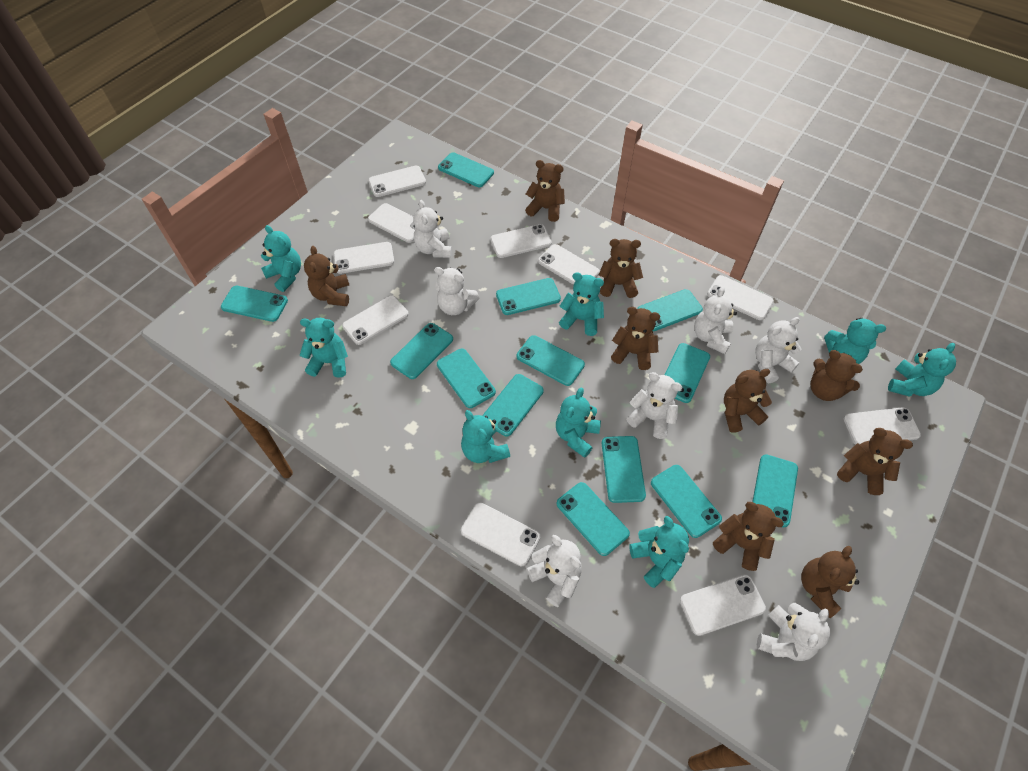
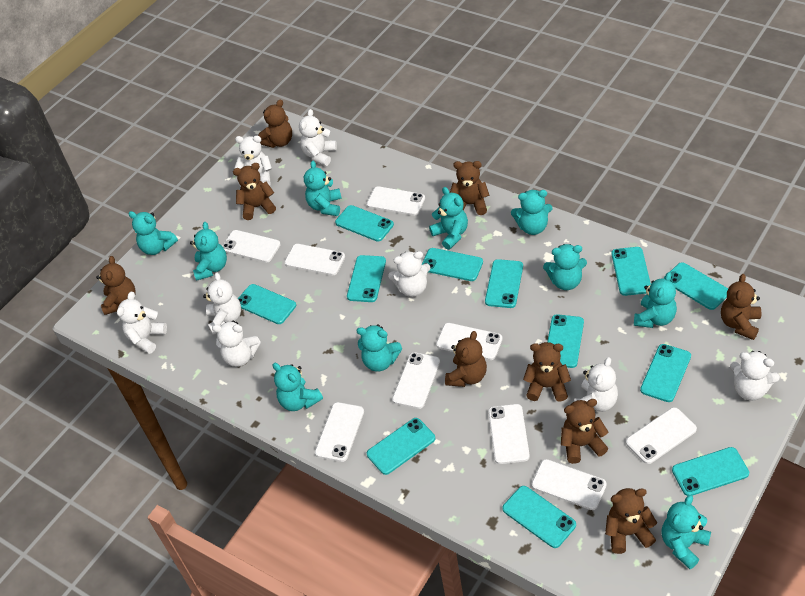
turquoise phone: [221,286,288,322] [390,323,453,379] [437,349,496,408] [438,152,494,187] [482,374,544,436] [496,278,561,315] [516,335,585,386] [556,482,630,556] [601,436,646,503] [637,289,703,331] [651,465,722,538] [665,343,710,403] [752,454,798,527] = 13 -> [238,284,296,324] [335,205,394,242] [347,255,386,302] [367,418,435,475] [422,248,483,281] [485,259,523,308] [502,486,576,548] [547,314,584,368] [611,247,651,296] [640,344,691,402] [664,262,728,310] [672,447,749,496] = 12
turquoise teddy bear: [261,225,301,292] [300,318,348,378] [461,410,510,463] [556,388,601,458] [559,272,604,336] [629,516,689,588] [824,318,886,364] [888,343,956,397] = 8 -> [128,211,178,255] [190,222,227,281] [272,363,323,411] [304,161,342,216] [357,324,402,372] [429,187,468,250] [511,190,552,235] [543,244,587,290] [634,272,677,328] [661,495,711,569] = 10
white phone: [334,242,394,274] [342,296,409,345] [368,166,426,197] [368,203,416,243] [461,503,540,566] [490,224,552,258] [538,244,600,285] [680,574,766,636] [707,275,774,320] [844,407,921,445] = 10 -> [222,230,281,263] [285,244,345,276] [315,402,364,462] [367,186,425,216] [392,352,440,409] [436,323,503,360] [488,404,530,464] [532,459,607,510] [626,407,697,464] = 9
white teddy bear: [413,200,452,258] [434,267,479,315] [526,535,582,607] [626,372,683,439] [694,287,737,354] [755,317,802,383] [757,603,831,661] = 7 -> [117,292,167,354] [203,272,241,335] [212,321,261,367] [234,136,272,186] [299,109,337,166] [388,251,430,297] [574,357,618,412] [730,351,780,401] = 8

